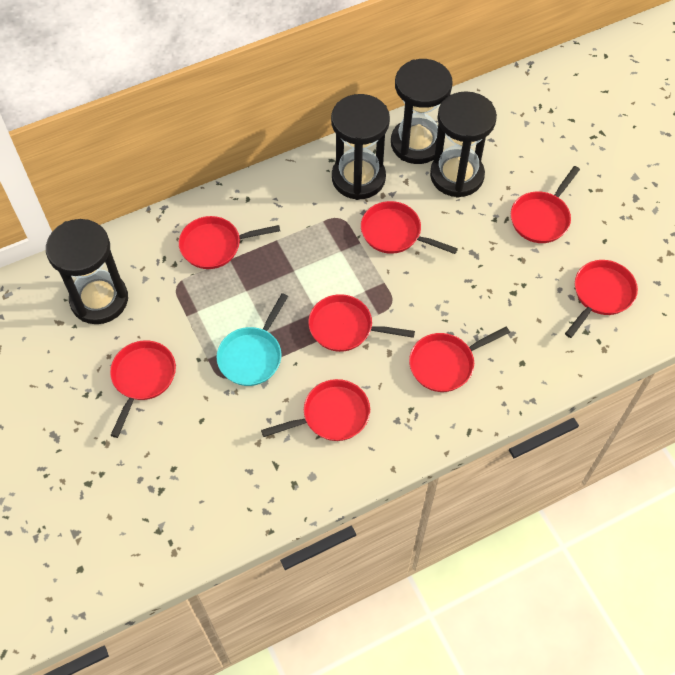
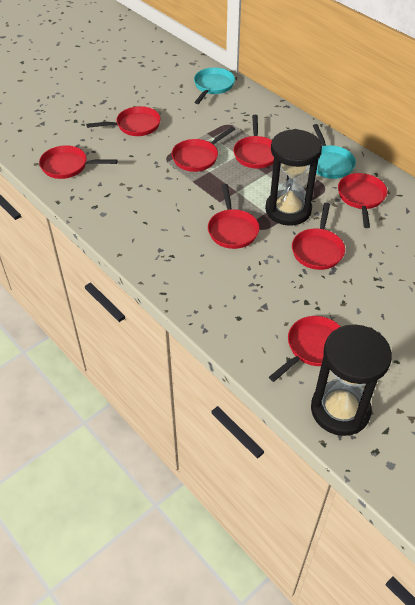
black hourglass: [46,219,128,324] [331,94,390,200] [391,59,453,164] [430,91,497,198] = 4 -> [265,129,322,226] [311,324,392,436] = 2
turquoise pan: [216,293,288,386] = 1 -> [194,68,235,104] [313,124,356,179] = 2

